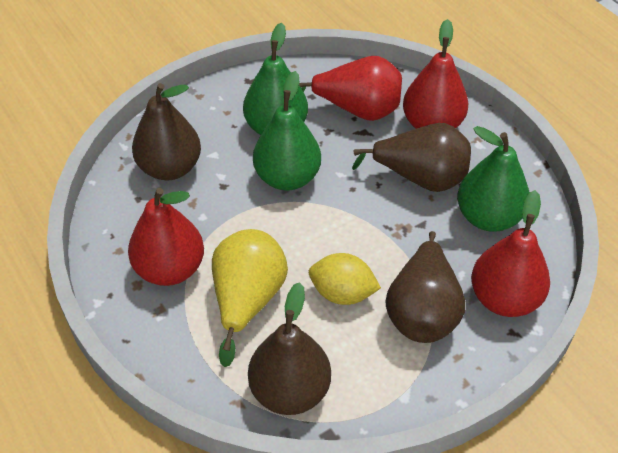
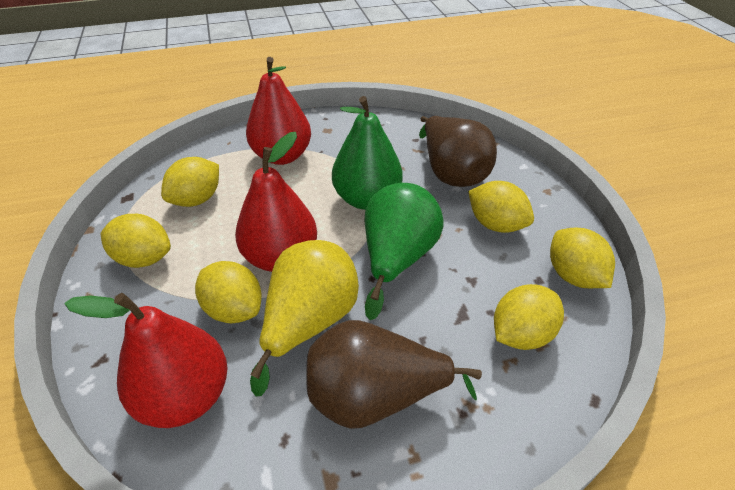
brown pear: [132,83,201,180] [248,282,331,415] [352,123,471,192] [386,231,465,343] = 4 -> [306,320,482,429] [419,116,497,187] = 2
green pear: [243,23,308,135] [253,71,321,191] [457,126,529,232] = 3 -> [332,96,402,210] [365,183,444,320] = 2
red pear: [128,188,204,286] [299,56,402,121] [403,19,468,129] [471,190,550,317] = 4 -> [65,293,228,428] [235,132,317,272] [246,57,311,165] = 3
yellow lemon: [309,253,381,305] = 1 -> [101,214,171,268] [161,157,219,207] [195,261,262,323] [468,181,534,233] [494,284,564,350] [550,227,615,288] = 6

